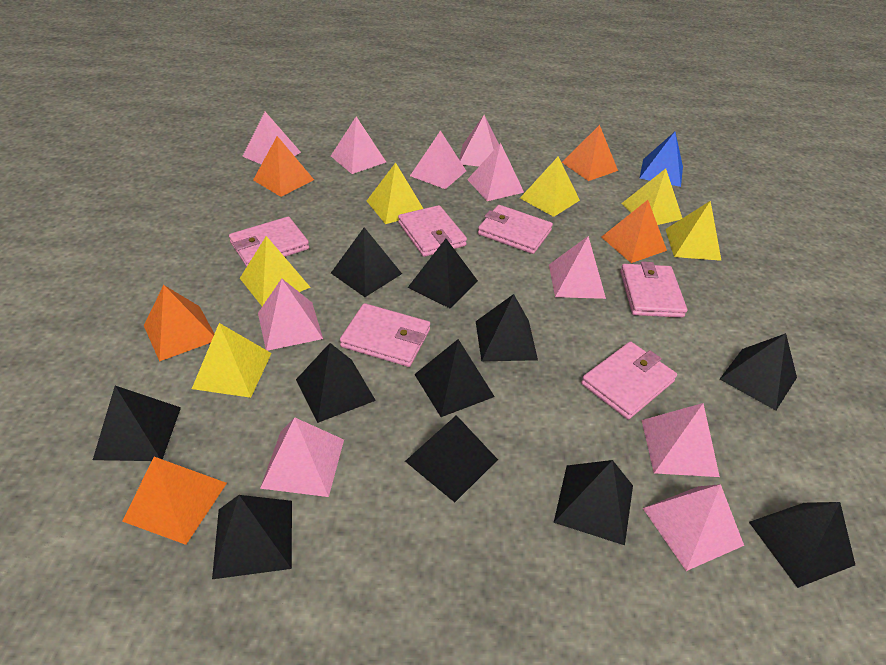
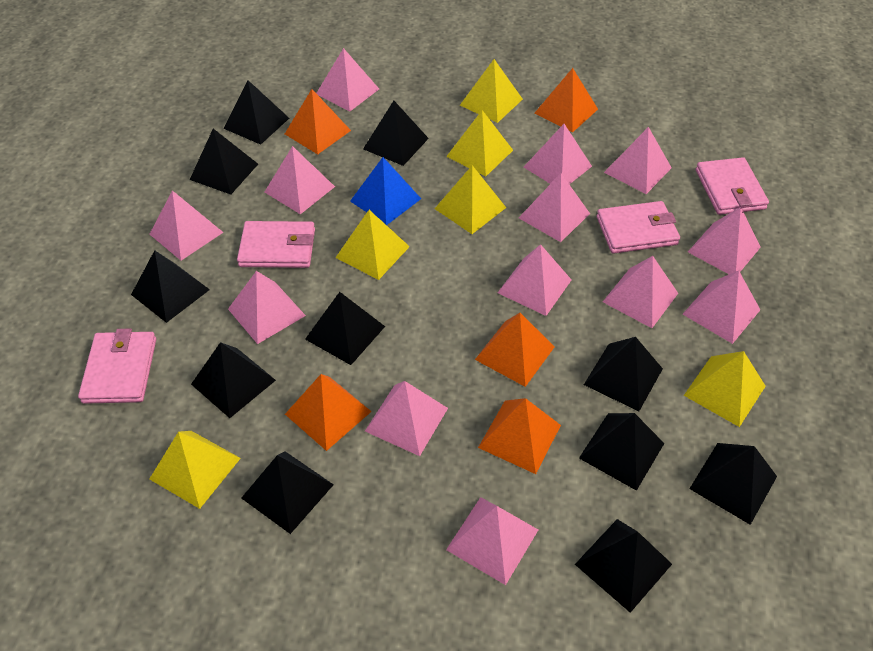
pink pyramid: [242,112,301,164] [258,279,323,351] [260,417,344,497] [331,117,386,174] [410,131,466,189] [459,115,499,167] [467,143,524,201] [549,236,606,299] [642,403,720,477] [643,484,744,571] = 10 -> [150,190,224,261] [228,271,306,344] [265,146,335,214] [316,48,379,112] [365,381,448,456] [446,497,538,585] [498,244,572,316] [519,173,590,242] [524,124,592,184] [603,256,678,328] [604,127,672,194] [683,271,760,344] [688,207,761,274] = 13
pink wallet: [229,217,309,267] [340,303,430,367] [398,205,467,257] [478,205,553,254] [581,341,677,419] [620,262,687,318] = 6 -> [78,328,156,404] [237,221,315,268] [597,201,680,254] [696,157,769,215] = 4

